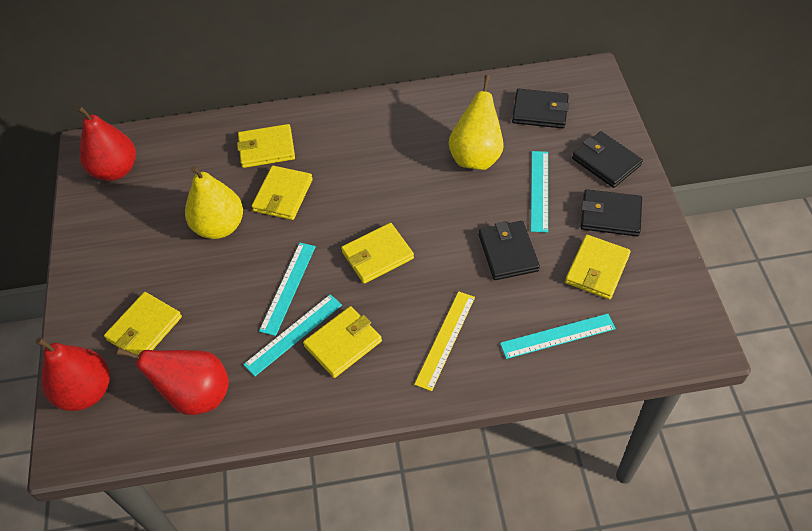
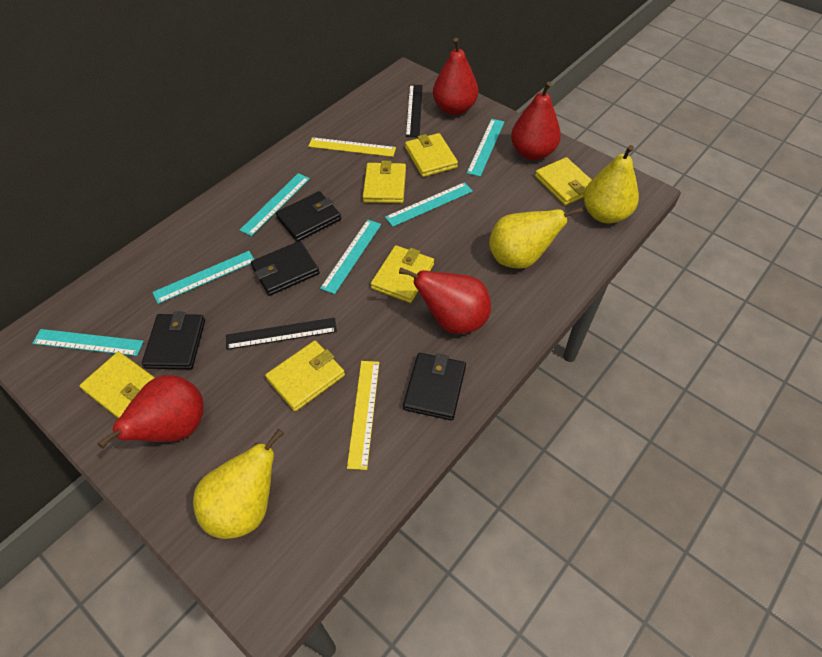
black ruler: none = 0 -> [226,318,337,350] [406,85,423,137] = 2
red pear: [36,337,110,411] [77,106,136,181] [117,348,229,415] = 3 -> [97,375,204,449] [399,267,491,334] [433,38,478,115] [511,82,561,160] = 4
turquoise ruler: [243,294,342,376] [259,243,316,336] [500,314,616,359] [531,151,548,232] = 4 -> [32,329,144,356] [152,251,255,304] [240,173,310,236] [320,220,381,294] [385,182,473,227] [467,119,504,177] = 6
yellow pear: [185,166,243,239] [449,75,504,170] = 2 -> [193,429,284,539] [489,207,583,269] [583,145,639,224] = 3
yellow ruler: [414,291,475,391] = 1 -> [308,137,396,157] [347,361,379,470] = 2

